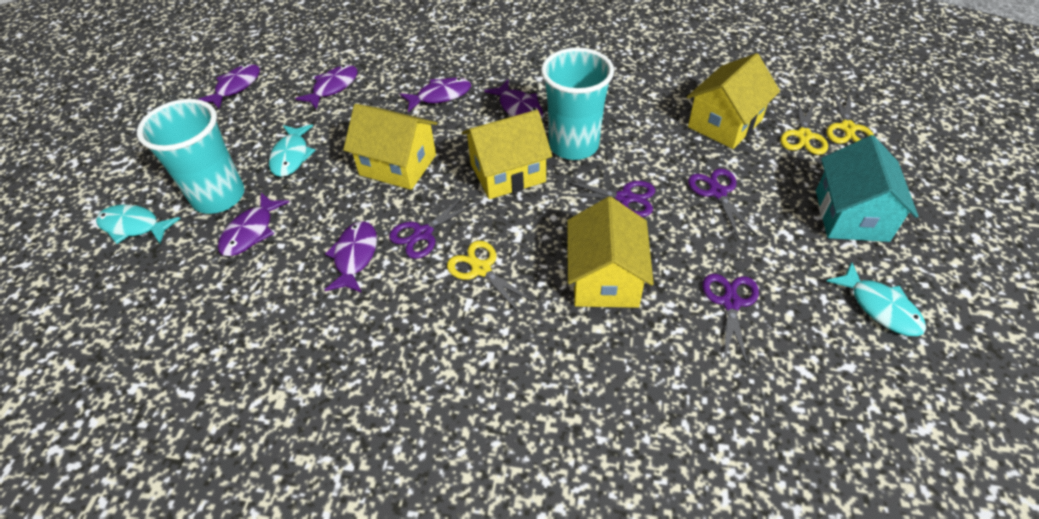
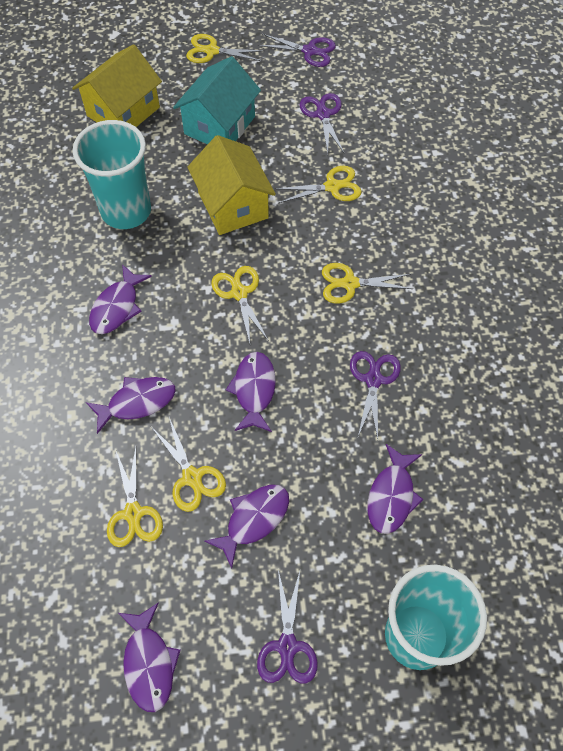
turquoise fish: [96,204,180,244] [269,124,316,177] [827,262,926,336] = 3 -> none = 0
yellow house: [343,104,437,190] [462,110,553,199] [567,196,654,308] [687,53,780,149] = 4 -> [72,44,162,127] [187,135,276,235] = 2
yellow scissors: [447,241,536,315] [780,98,828,155] [826,91,874,144] = 3 -> [107,447,163,547] [152,417,226,512] [186,34,265,63] [211,266,269,343] [275,166,362,203] [322,263,413,304] = 6

